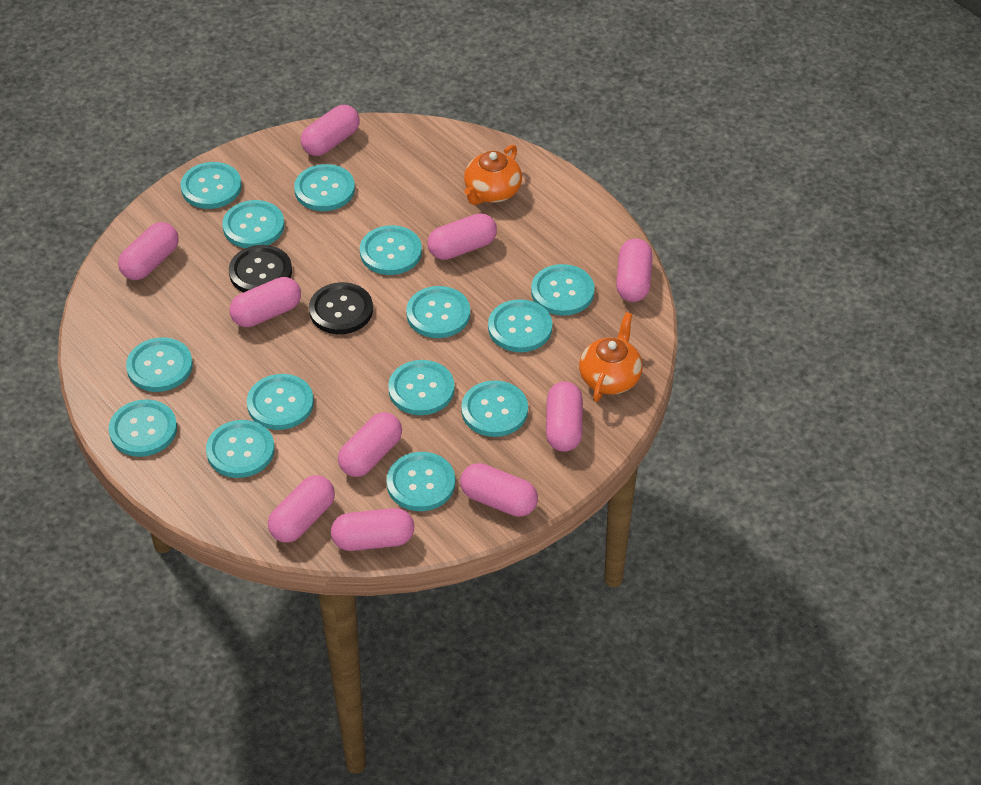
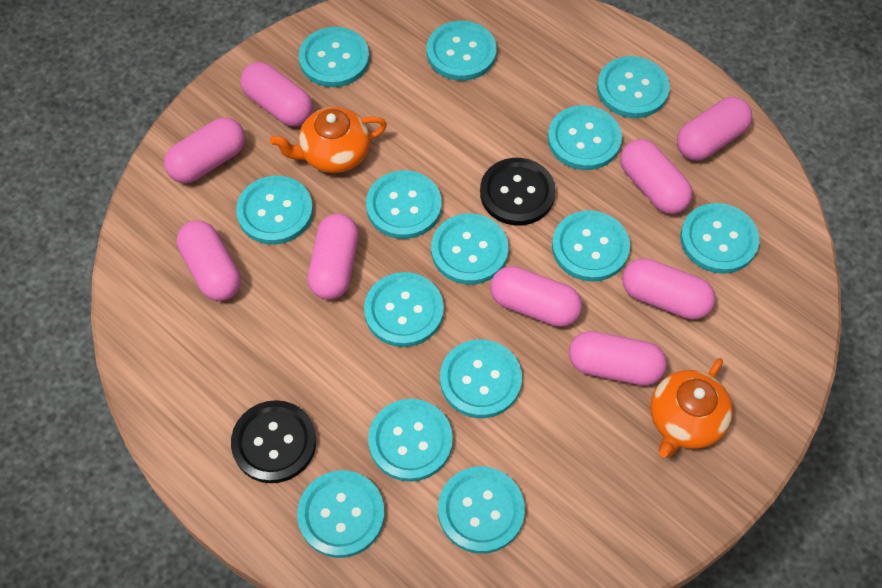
pink capsule: [118,222,179,280] [230,277,301,327] [268,475,335,543] [301,105,360,156] [331,508,414,551] [338,412,402,477] [428,213,497,260] [460,463,538,517] [546,381,583,452] [616,239,653,302] = 10 -> [164,118,245,183] [177,220,241,301] [240,62,313,126] [308,213,359,300] [490,266,582,327] [569,331,667,386] [620,139,693,214] [622,258,715,320] [677,97,752,161] = 9

